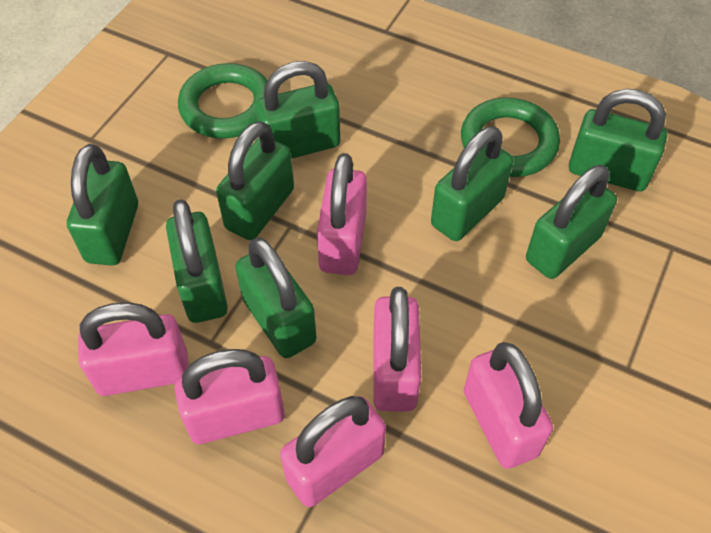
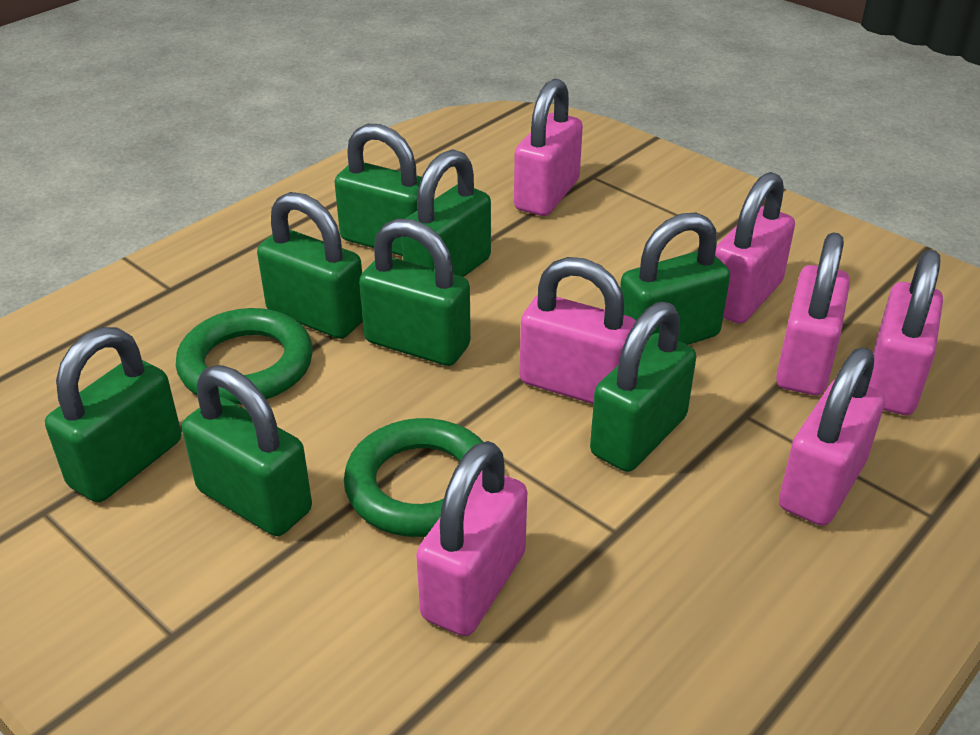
pink padlock: [78,302,189,396] [175,349,285,444] [280,396,386,507] [317,153,367,275] [373,287,421,412] [464,342,553,469] = 6 -> [416,441,527,636] [514,78,583,216] [520,257,636,404] [715,172,795,324] [776,232,850,395] [779,348,885,526] [869,250,943,415] = 7

